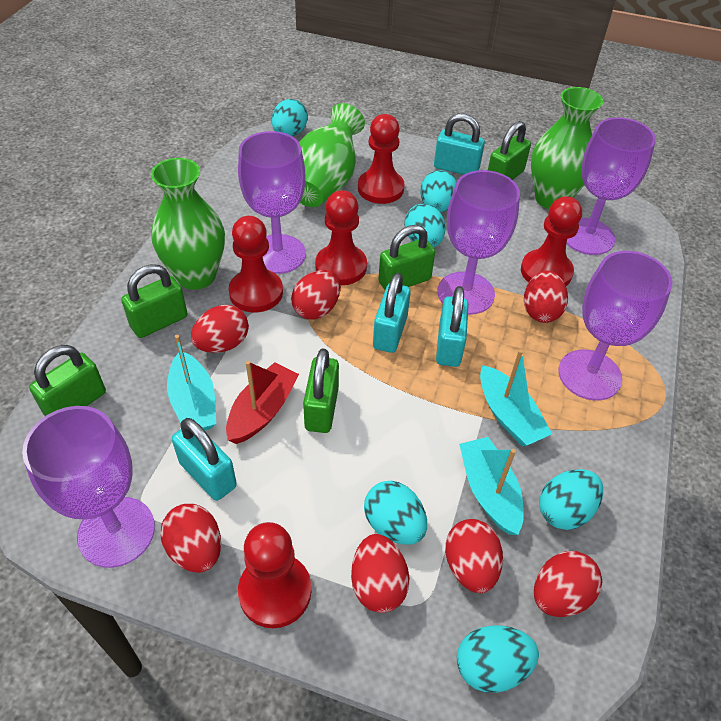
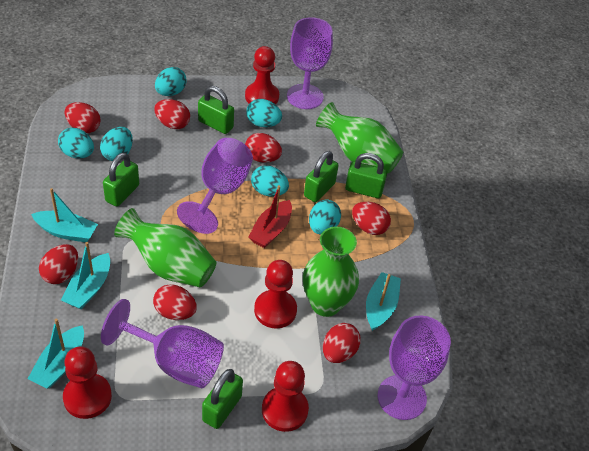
purple goblet: [22,406,155,568] [238,131,306,274] [438,170,520,315] [559,251,673,401] [566,117,656,255] = 5 -> [101,299,224,388] [177,138,253,234] [287,17,333,109] [378,315,451,420] = 4
red pawn: [229,216,283,312] [238,522,311,628] [315,190,367,285] [358,114,405,204] [521,196,582,286] = 5 -> [63,346,112,419] [245,46,279,105] [254,260,297,328] [262,361,309,432] = 4
turquoise boat: [167,335,216,430] [459,437,524,535] [480,349,552,446] = 3 -> [28,318,84,388] [31,188,98,242] [61,242,110,309] [366,272,401,331] = 4
turquoise padlock: [172,418,237,501] [373,273,411,353] [434,113,485,175] [436,286,469,367] = 4 -> none = 0

